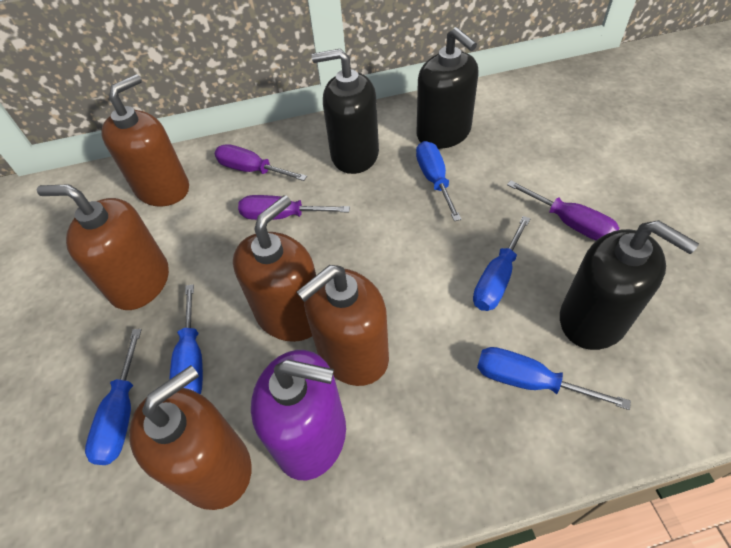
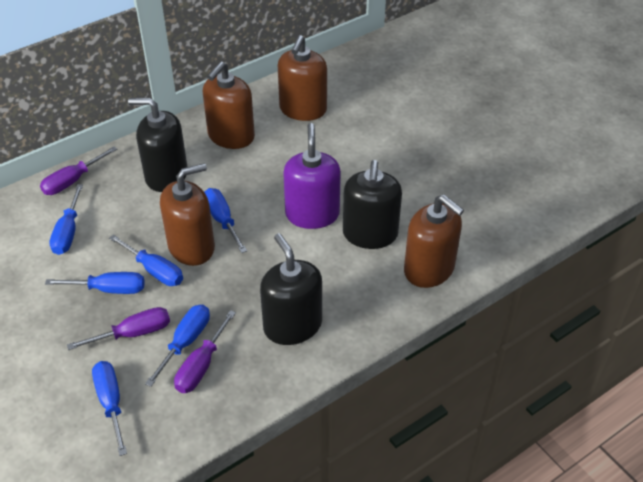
blue screwdriver: [85,329,142,465] [169,284,203,394] [416,141,462,221] [473,216,531,311] [477,347,631,410] = 5 -> [45,272,145,294] [49,184,83,255] [92,361,127,456] [109,235,183,286] [145,305,210,387] [205,188,247,253] = 6
brown soap dispenser: [37,185,169,310] [101,74,189,207] [129,365,251,510] [233,195,316,342] [296,265,389,386] = 5 -> [160,163,215,266] [203,61,255,149] [278,35,327,121] [404,195,464,288] = 4

